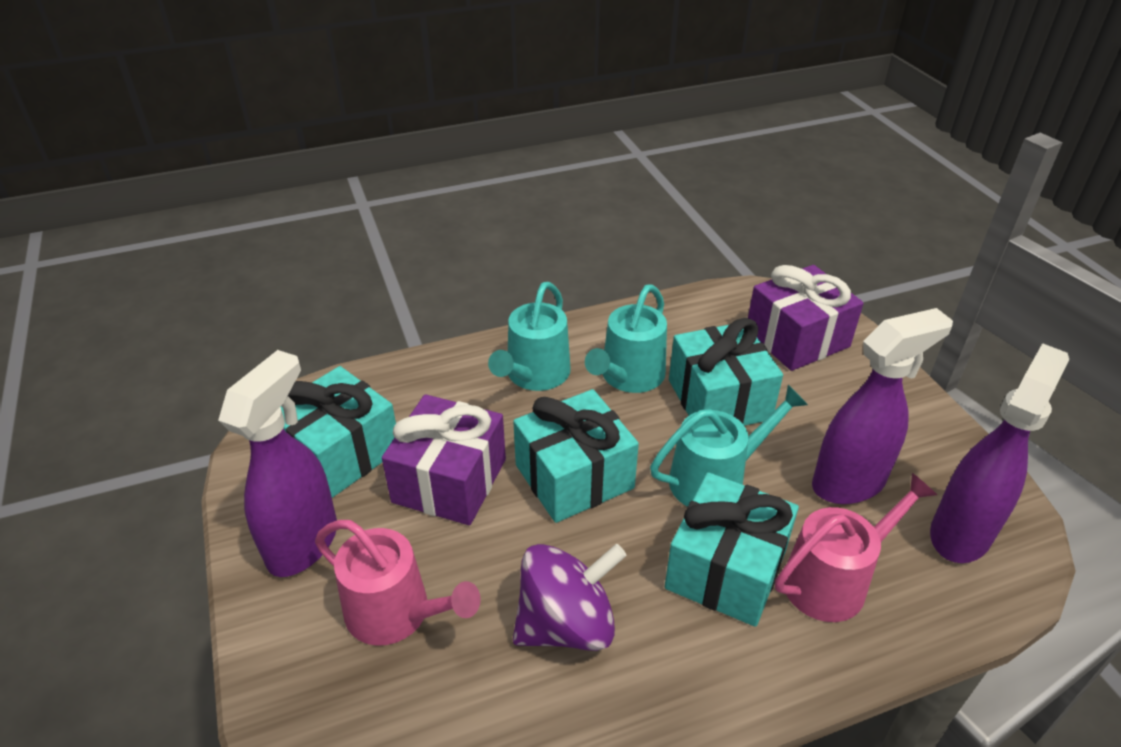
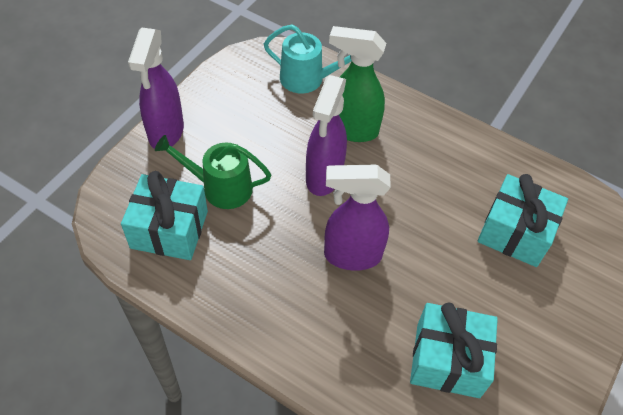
green spray bottle: none = 0 -> [329,26,386,142] = 1
green watering can: none = 0 -> [155,135,271,209] = 1
pink watering can: [315,520,481,646] [775,473,937,622] = 2 -> none = 0
purple gift: [382,394,506,525] [748,265,864,371] = 2 -> none = 0
purple spinning top: [513,544,627,651] = 1 -> none = 0
turquoise gift: [281,366,396,498] [513,389,639,523] [665,472,799,627] [669,318,783,426] = 4 -> [121,171,208,260] [410,302,498,398] [477,174,568,267] = 3
turquoise watering can: [488,282,571,391] [585,284,667,393] [650,385,808,507] = 3 -> [264,25,352,94] = 1

